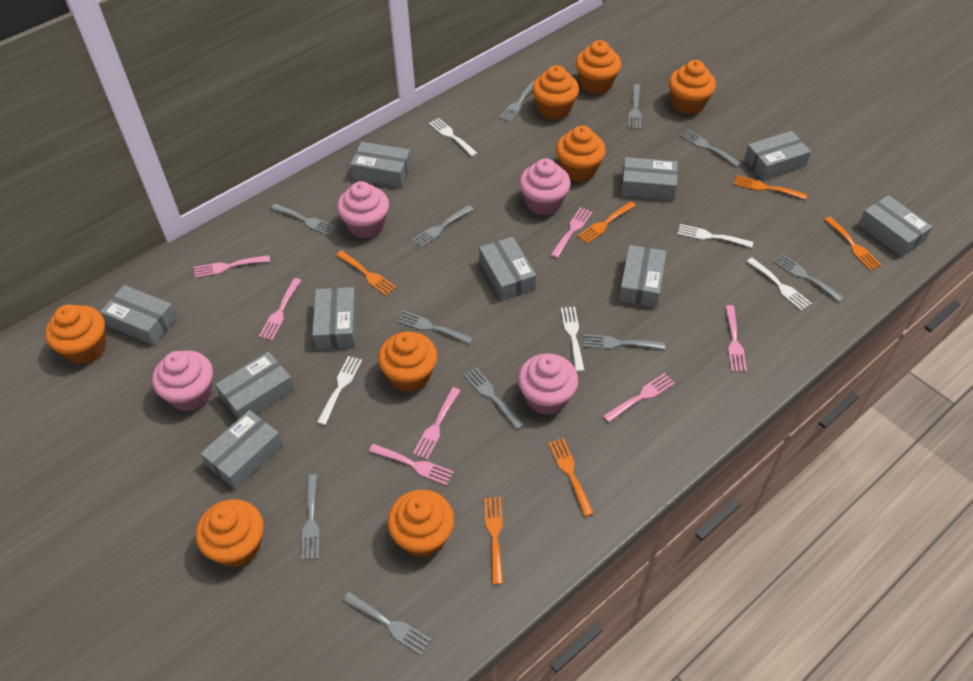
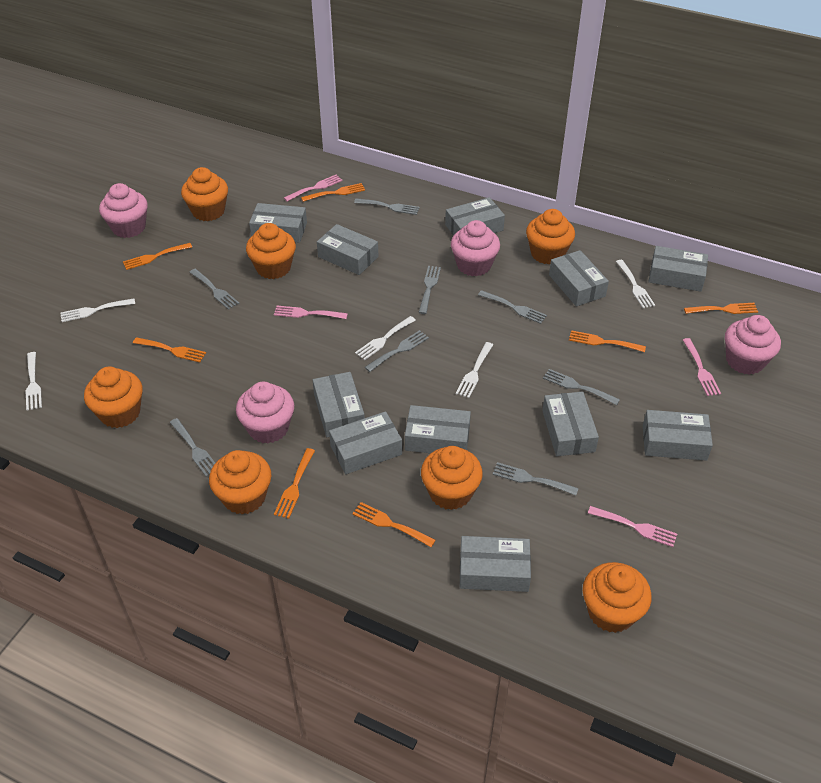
grey box: [100,285,177,345] [200,410,283,490] [215,352,295,419] [312,287,357,349] [350,142,412,187] [479,237,536,301] [619,245,667,307] [621,157,678,200] [744,131,811,181] [858,195,933,257] = 10 -> [249,203,307,243] [313,372,365,437] [317,224,378,275] [329,411,402,474] [405,405,471,453] [445,197,505,236] [460,536,531,592] [542,392,599,456] [549,250,609,306] [643,410,713,461] [648,246,708,292] = 11
grey fork: [271,204,336,236] [301,474,320,560] [343,592,432,655] [397,310,473,344] [412,205,474,248] [464,368,524,430] [499,81,534,122] [583,334,665,350] [628,84,641,129] [680,129,741,167] [773,254,844,302] = 11 -> [170,418,215,477] [190,269,239,310] [354,198,420,215] [365,330,429,372] [418,266,441,314] [478,290,547,324] [492,462,579,495] [543,369,620,405] = 8
orange cupcake: [45,304,106,364] [196,499,264,568] [378,332,437,392] [387,490,454,557] [532,65,579,120] [556,126,606,182] [575,40,621,94] [669,60,716,114] = 8 -> [84,367,143,428] [181,167,228,221] [209,450,271,514] [246,223,296,279] [421,446,483,510] [526,209,575,265] [583,562,652,633] = 7
orange fork: [336,250,397,296] [484,497,503,585] [549,438,594,517] [577,201,636,244] [734,175,807,200] [824,216,881,270] = 6 -> [123,243,192,270] [133,337,206,362] [274,448,315,519] [301,183,365,202] [352,502,436,547] [569,330,646,352] [684,303,758,314] = 7
pink fork: [194,255,270,278] [259,278,302,340] [369,444,454,485] [413,387,461,459] [551,207,592,258] [603,373,675,423] [725,305,747,372] = 7 -> [274,306,348,319] [284,175,343,202] [588,506,677,547] [683,338,721,396] = 4

